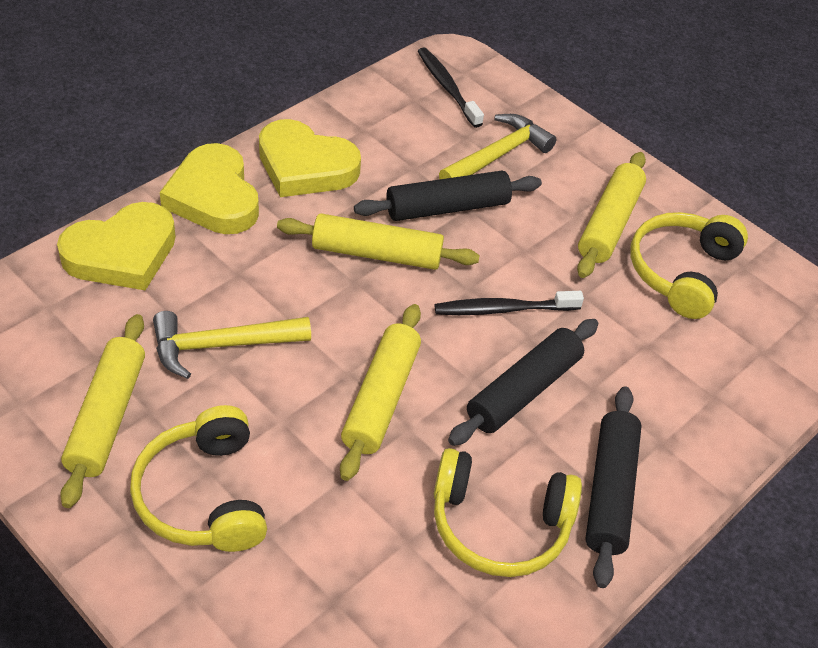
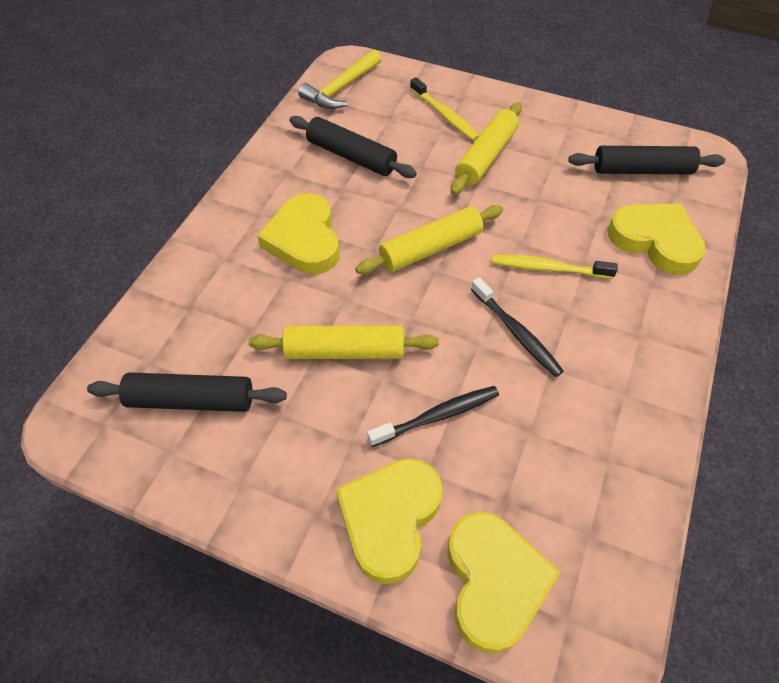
yellow hammer: [153,311,311,379] [439,114,557,179] = 2 -> [298,49,382,109] = 1
yellow headphones: [130,405,267,552] [434,448,582,577] [630,212,748,319] = 3 -> none = 0
yellow heart: [57,202,176,290] [160,143,259,234] [259,119,361,197] = 3 -> [257,193,340,274] [336,458,443,584] [447,512,560,654] [608,203,706,275] = 4
yellow rolling pin: [60,314,145,508] [277,213,480,270] [340,304,421,481] [577,152,646,278] = 4 -> [249,326,439,359] [355,205,503,274] [451,102,522,195] = 3
yellow toothbrush: none = 0 -> [410,77,479,141] [492,255,618,279] = 2

